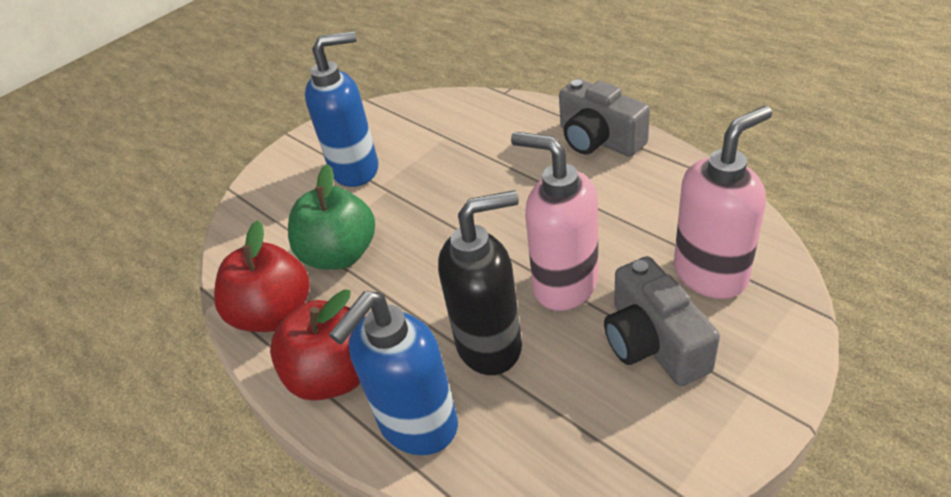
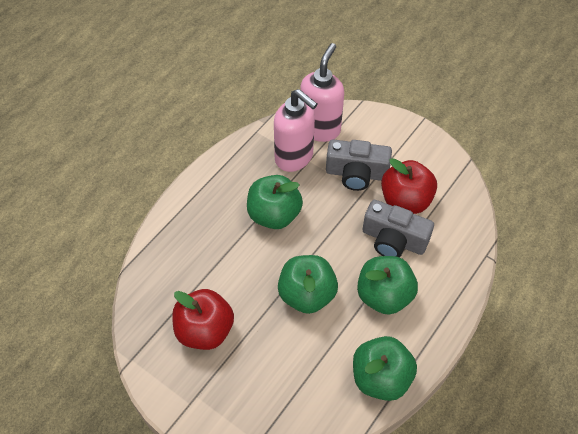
black soap dispenser: [438,190,522,375] = 1 -> none = 0
blue soap dispenser: [305,31,378,187] [329,291,458,455] = 2 -> none = 0
green apple: [288,164,375,270] = 1 -> [247,175,303,229] [278,255,338,314] [353,336,417,401] [357,256,418,315] = 4

